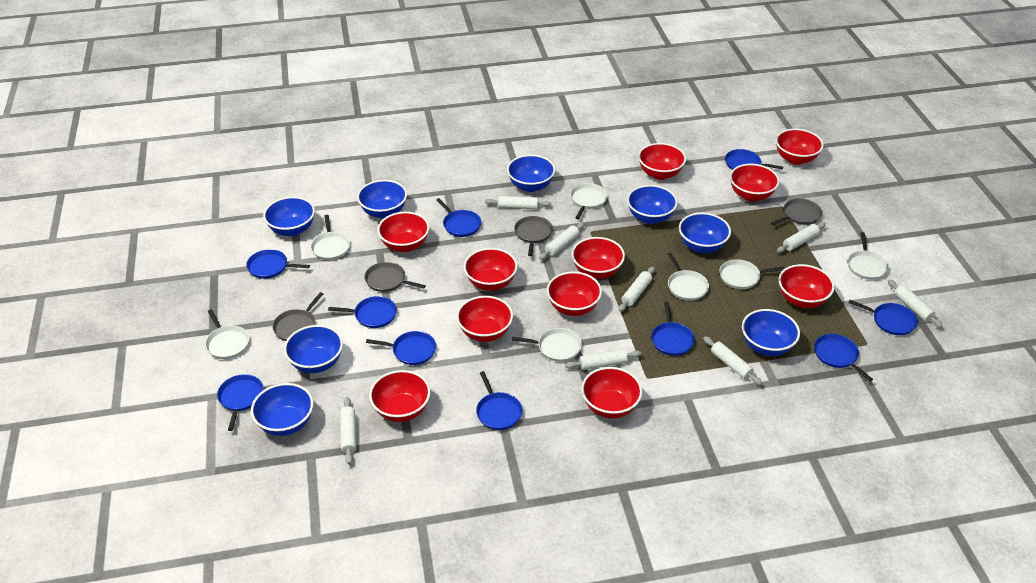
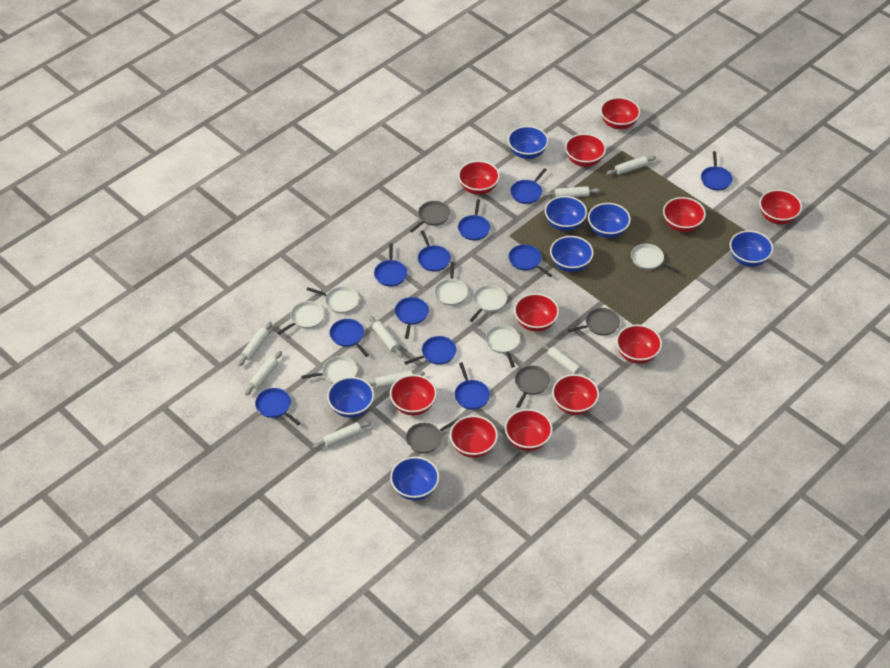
blue bowl: [251,383,314,436] [263,197,315,236] [284,325,343,373] [357,180,407,219] [507,155,555,192] [627,185,678,224] [679,213,731,253] [742,309,800,356] = 8 -> [327,377,374,418] [390,457,439,500] [508,126,549,159] [545,196,587,231] [550,236,594,272] [588,203,631,238] [730,230,773,267] = 7
blue pan: [217,374,263,431] [246,249,310,279] [328,296,397,328] [366,331,436,365] [436,198,481,237] [476,371,522,430] [651,302,695,356] [725,149,783,170] [814,334,873,382] [849,300,918,335] = 10 -> [255,388,300,425] [330,319,369,357] [374,243,407,286] [395,297,429,339] [404,336,457,365] [418,230,451,271] [454,362,490,410] [458,199,490,240] [509,244,552,277] [510,168,547,204] [701,151,733,190] = 11

